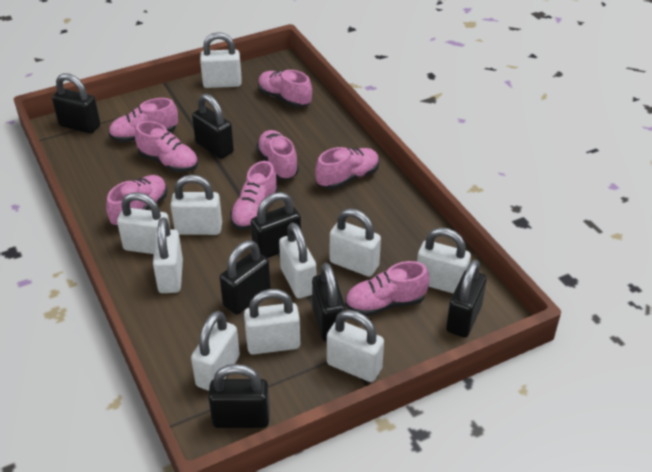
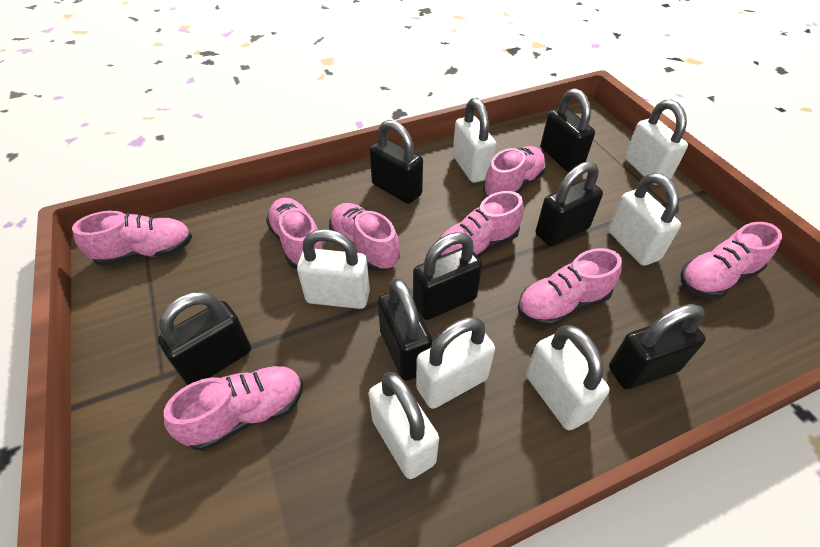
white padlock: [117,192,170,254] [153,218,183,293] [171,175,222,235] [191,311,240,391] [200,32,242,88] [244,289,300,355] [279,222,316,298] [327,310,384,382] [330,208,381,277] [417,227,471,294] = 10 -> [297,229,370,309] [368,372,439,479] [416,317,495,409] [453,98,496,183] [526,325,610,430] [608,173,681,266] [625,100,688,185] = 7

